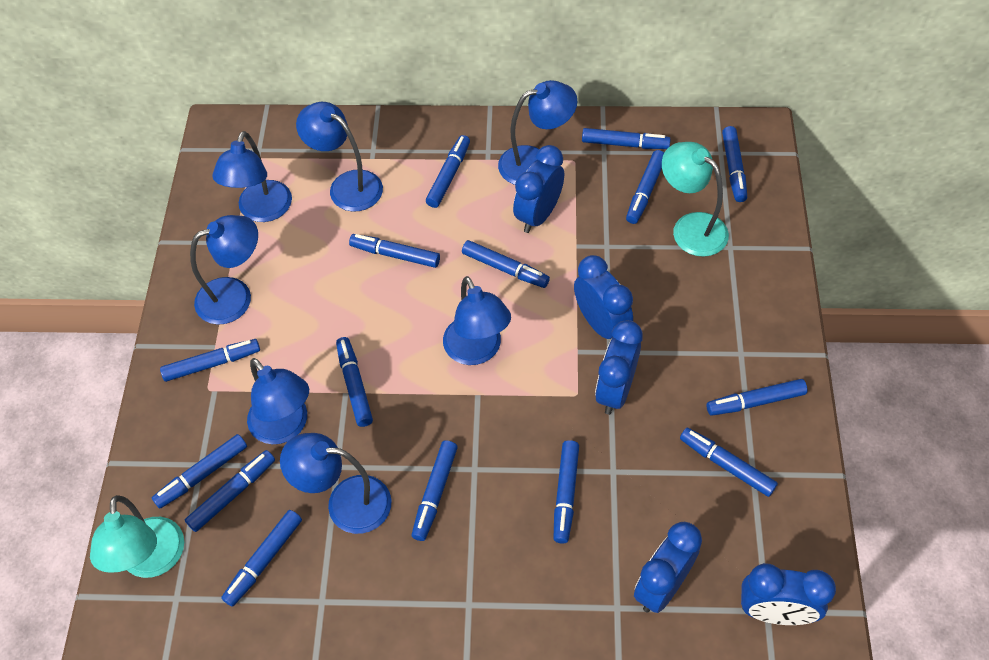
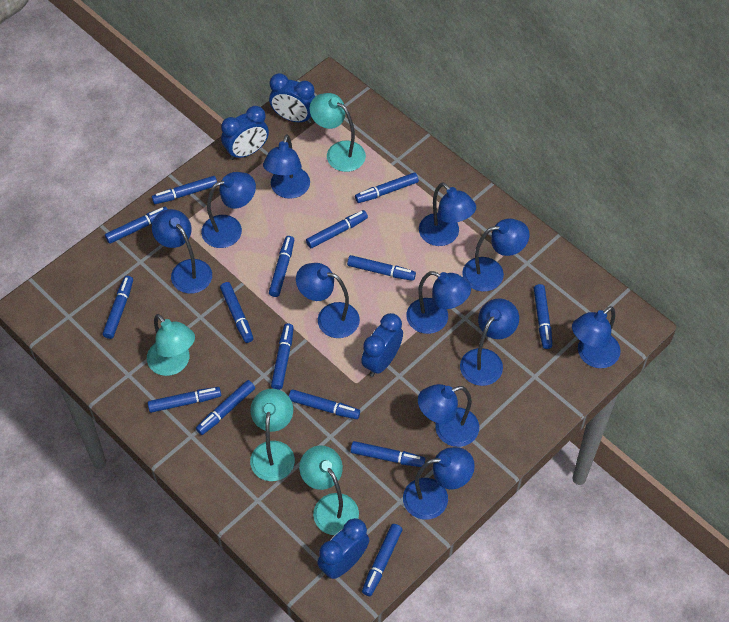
blue clock: [513,145,564,233] [574,255,633,339] [595,320,643,415] [634,522,702,613] [741,563,836,625] = 5 -> [221,106,269,160] [269,73,315,123] [317,518,369,579] [361,313,403,377] = 4
blue lamp: [190,215,258,325] [212,131,292,222] [247,358,309,444] [280,433,392,534] [296,102,383,212] [443,276,511,365] [498,80,577,185] = 7 -> [152,209,212,294] [201,172,256,248] [263,134,310,199] [296,263,360,338] [403,447,475,520] [406,271,471,334] [418,384,479,447] [419,182,476,246] [460,298,519,386] [462,218,530,292] [572,306,621,368] = 11
turquoise lamp: [90,495,184,578] [662,142,729,257] = 2 -> [147,314,195,376] [250,389,295,481] [299,445,359,535] [309,93,366,172] = 4

